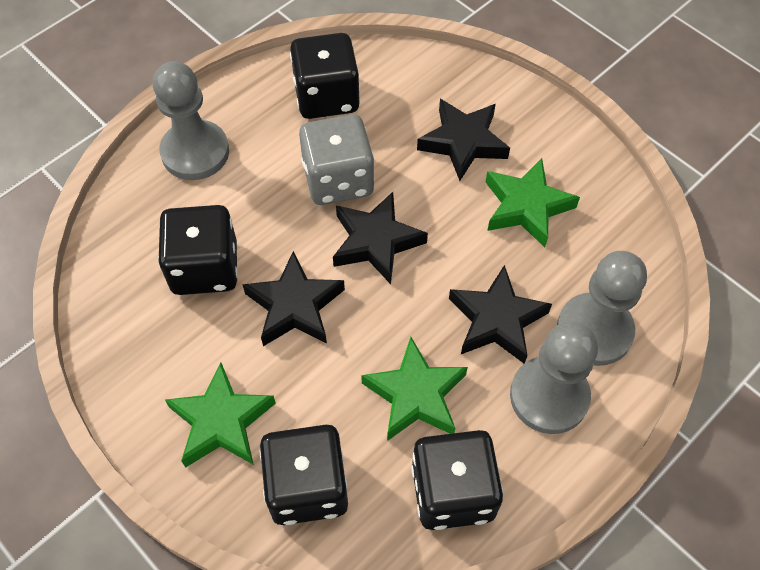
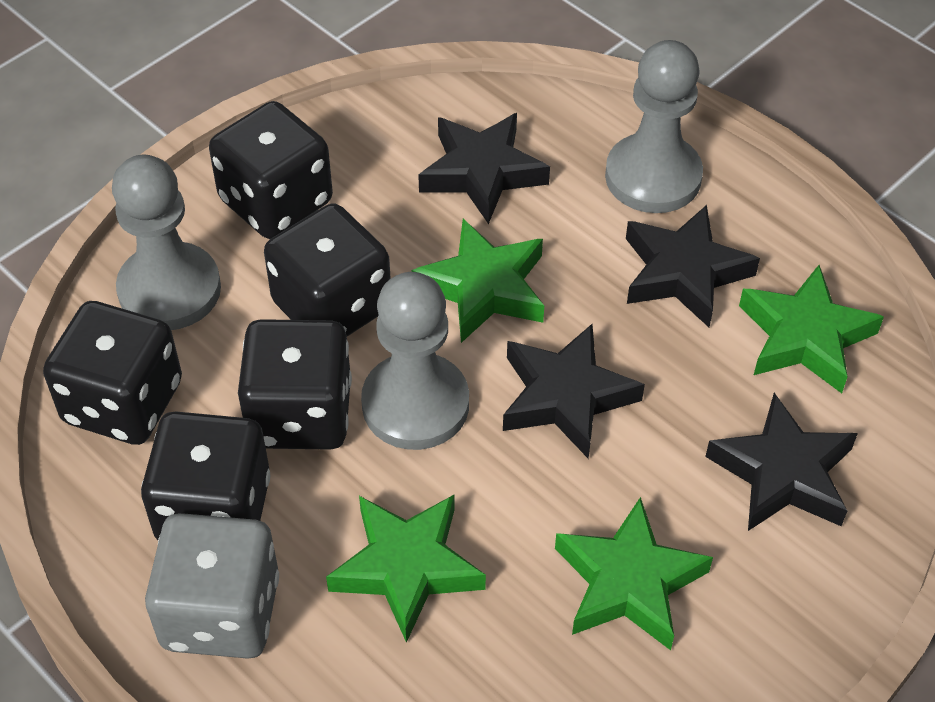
black dice: [158,205,238,295] [260,425,348,525] [290,33,360,119] [411,430,503,530] = 4 -> [43,301,182,445] [141,411,270,540] [209,101,333,239] [238,319,352,450] [264,203,391,336] = 5
green star: [165,362,276,468] [361,337,468,441] [486,158,580,247] = 3 -> [326,495,486,643] [411,219,544,343] [555,497,713,650] [739,265,884,393] = 4

